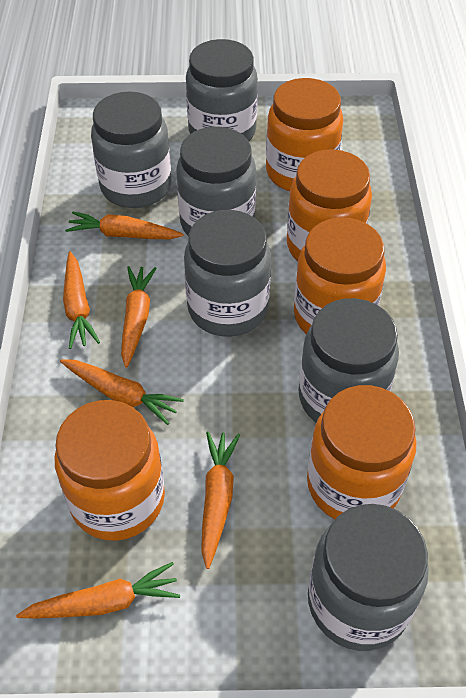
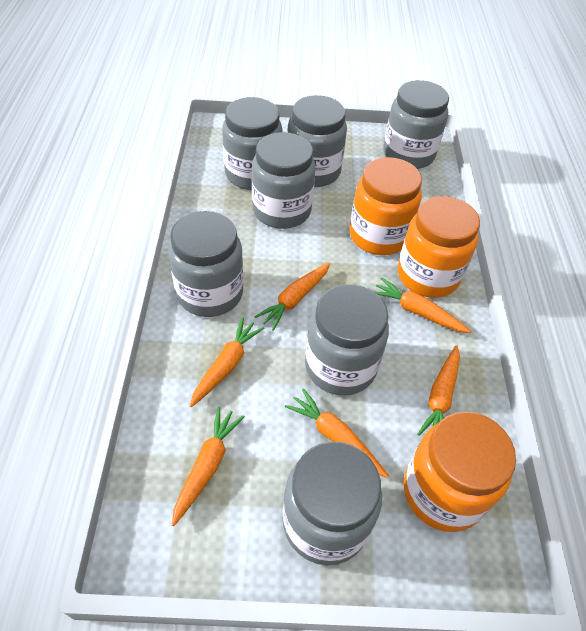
grey jar: [91,91,171,208] [176,127,256,235] [184,210,271,337] [186,39,258,141] [299,298,399,422] [308,504,429,651] = 6 -> [168,211,244,317] [222,97,283,190] [252,132,316,229] [283,441,382,565] [288,95,347,187] [305,284,389,396] [383,80,449,169] = 7
orange jar: [55,400,165,541] [266,78,343,191] [287,149,372,261] [294,217,386,334] [307,385,416,519] = 5 -> [350,157,422,255] [398,196,480,298] [404,412,516,532] = 3

